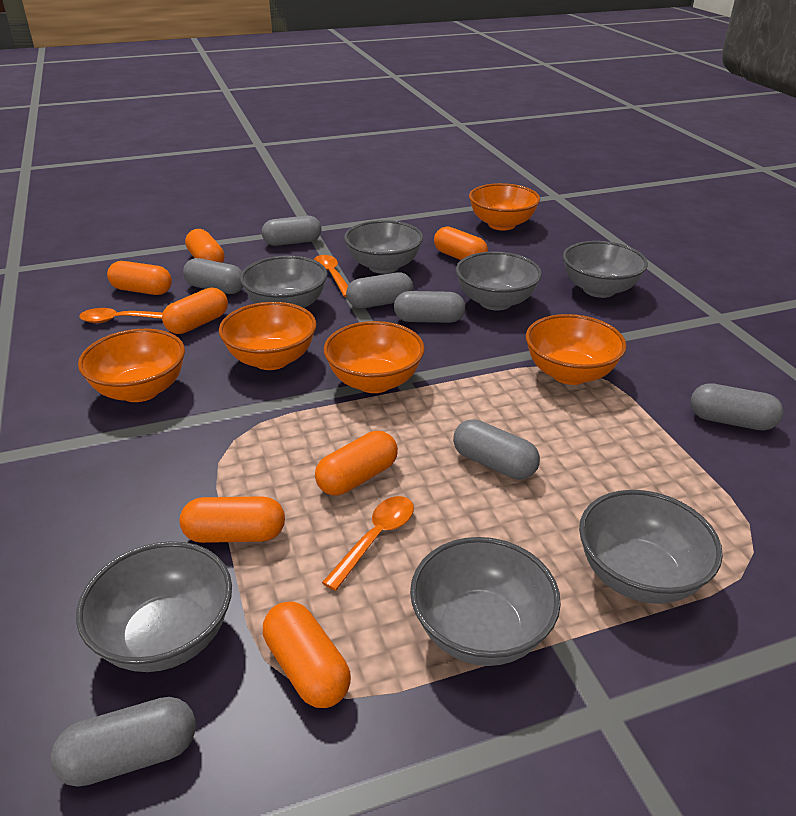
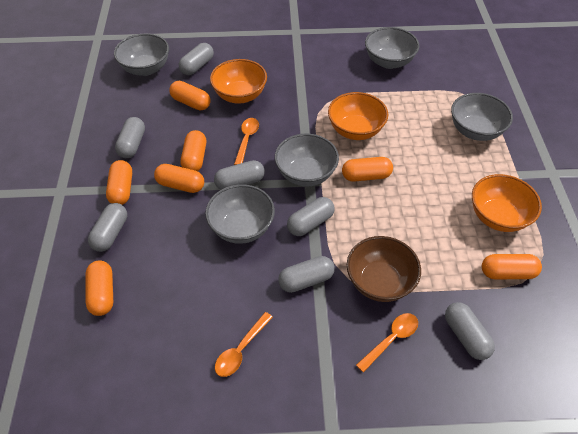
brown bowl: none = 0 -> [347,236,421,302] = 1
grey bowl: [76,541,232,672] [240,256,327,308] [344,220,423,274] [410,537,561,666] [456,251,542,310] [563,241,648,298] [579,490,723,604] = 7 -> [114,33,169,76] [205,184,275,244] [275,134,339,186] [365,27,419,69] [451,93,513,141] = 5
orange bowl: [78,329,185,402] [219,302,316,370] [324,321,425,393] [469,183,540,230] [526,314,627,385] = 5 -> [210,59,267,104] [328,92,388,140] [472,174,542,232] = 3

